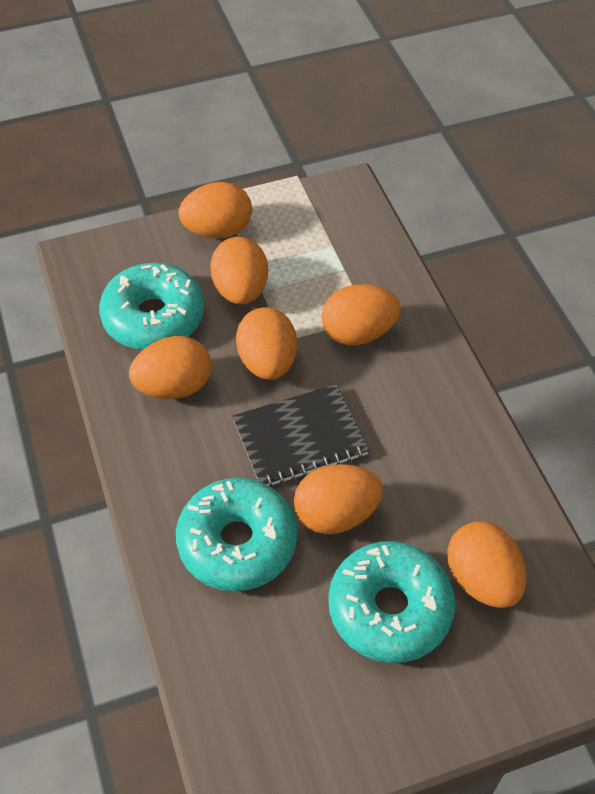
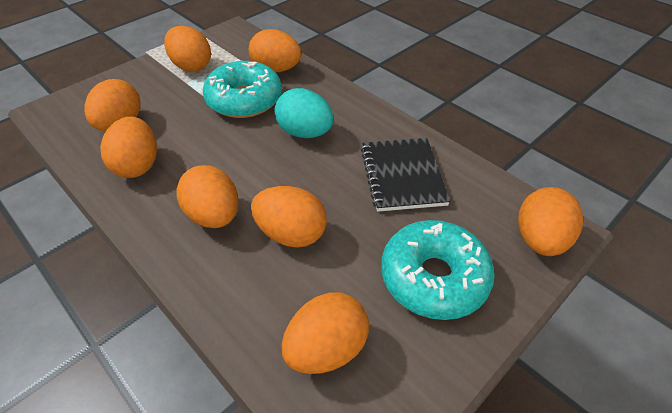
orange egg: [129,336,212,399] [179,182,252,238] [210,237,268,304] [236,307,297,380] [294,464,383,534] [321,284,401,345] [447,522,526,608] = 7 -> [84,79,140,131] [100,117,157,178] [164,26,211,72] [176,165,238,228] [249,29,301,72] [251,186,327,248] [281,292,369,374] [518,187,583,256] = 8
turquoise donut: [99,263,204,350] [176,478,297,591] [328,541,455,663] = 3 -> [203,61,282,118] [381,220,495,320] = 2
turquoise egg: none = 0 -> [275,88,334,138] = 1

